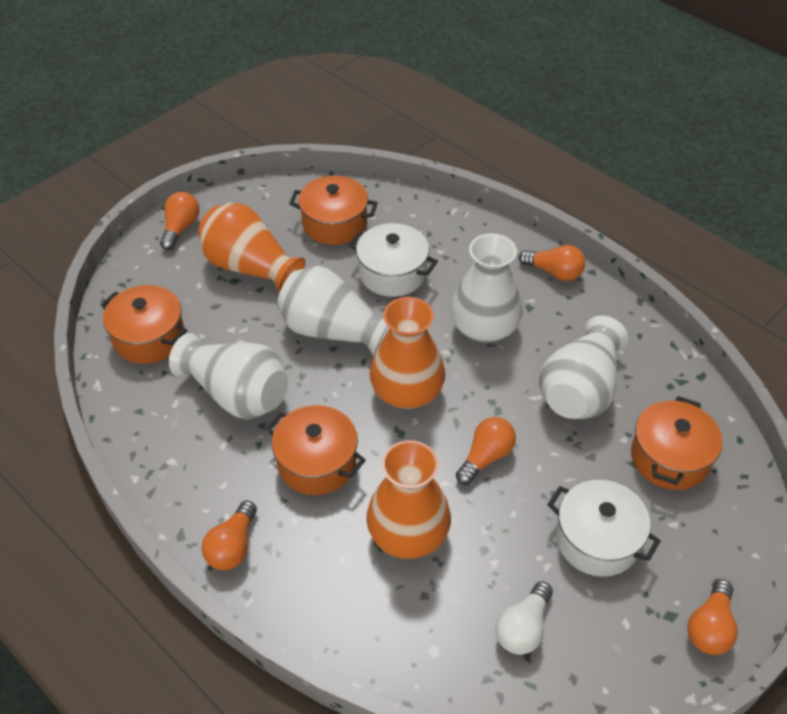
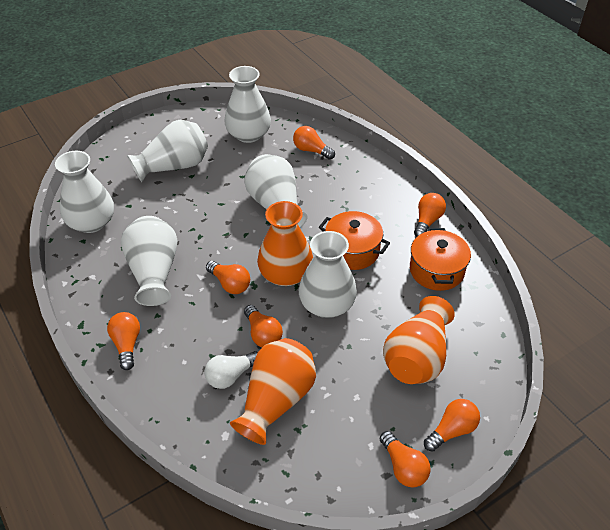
orange light bulb: [160,192,199,250] [201,500,257,570] [456,417,516,485] [519,245,585,281] [687,579,738,655] = 5 -> [107,312,140,370] [206,261,250,294] [244,305,283,347] [293,126,335,160] [380,431,430,488] [414,193,446,237] [424,399,480,452] = 7
orange pot: [101,285,187,364] [266,405,366,495] [289,176,378,245] [631,396,723,490] = 4 -> [319,211,390,270] [410,228,471,291] = 2
white pot: [348,223,438,297] [547,480,661,577] = 2 -> none = 0
white vase: [169,333,288,419] [277,266,390,356] [451,233,522,342] [539,316,628,419] = 4 -> [55,151,114,233] [121,216,178,306] [127,120,208,182] [224,66,271,143] [244,154,307,228] [299,231,357,318] = 6

